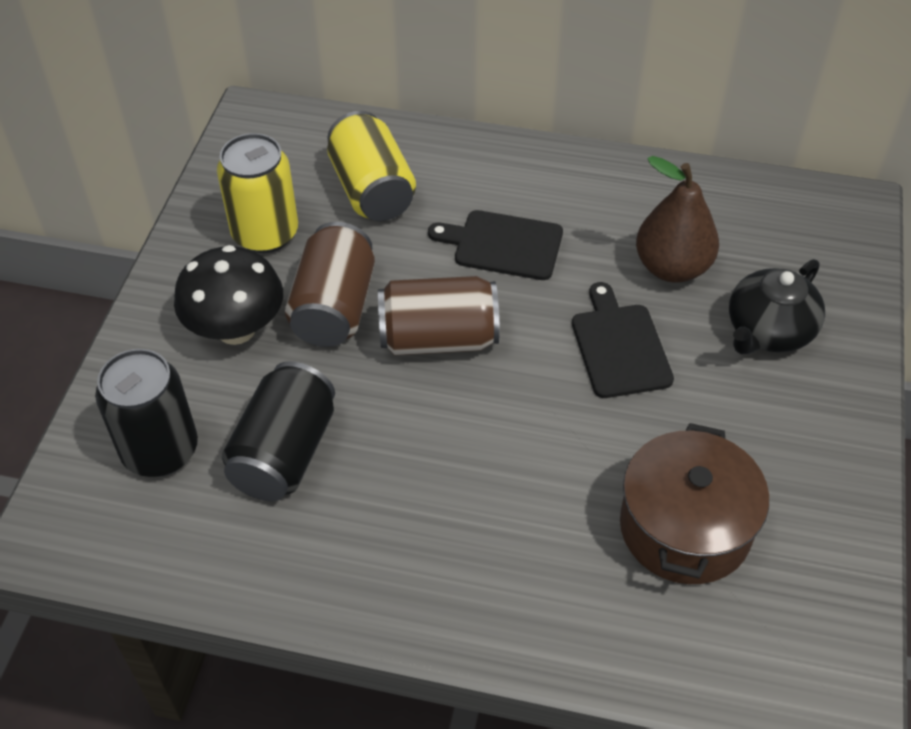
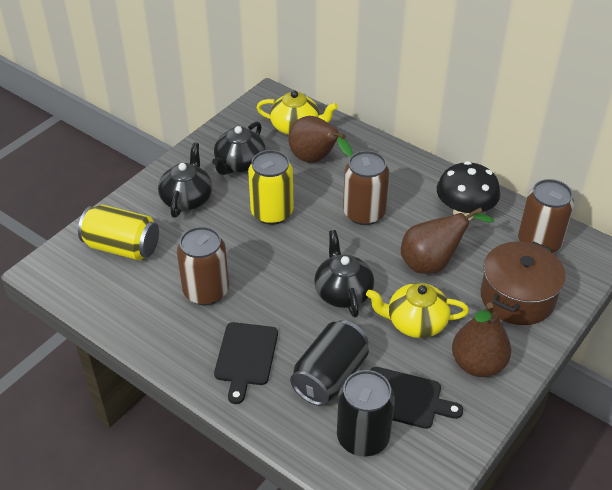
black teapot: [729,259,825,354] = 1 -> [158,142,212,218] [212,121,266,175] [314,230,374,317] = 3
brown can: [285,222,375,347] [378,276,500,355] = 2 -> [177,226,229,305] [343,151,389,225] [518,179,574,253] = 3
brown pear: [636,156,719,283] = 1 -> [288,116,353,163] [401,208,494,274] [452,302,511,377] = 3
yellow teapot: none = 0 -> [256,90,338,135] [366,283,469,338] = 2

